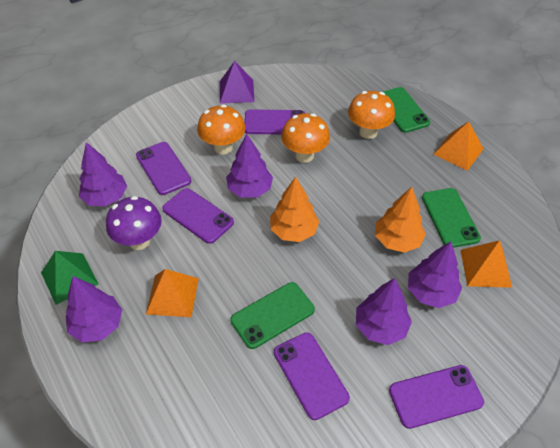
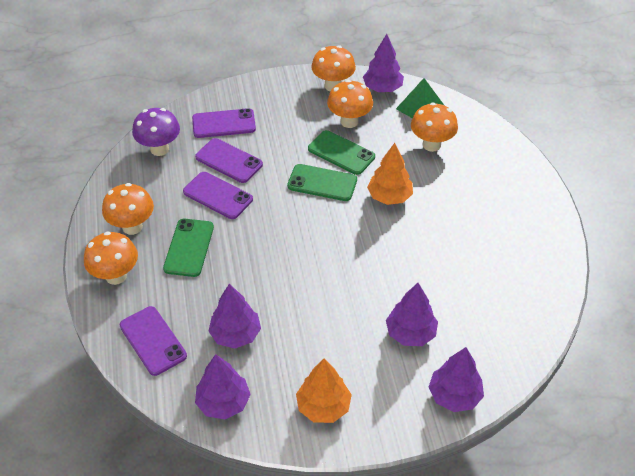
orange mushroom: [197,105,245,155] [281,113,330,163] [348,91,395,139] = 3 -> [84,231,138,285] [102,183,154,235] [311,45,356,91] [327,80,373,128] [411,102,458,152] = 5
orange pyramid: [146,269,199,317] [433,121,484,171] [461,240,512,288] = 3 -> none = 0
purple phone: [136,142,191,195] [162,188,234,244] [244,109,305,134] [274,332,350,420] [389,365,484,429] = 5 -> [120,306,187,376] [183,172,253,219] [192,108,256,138] [195,138,263,183] = 4
purple pyramid: [220,61,254,104] = 1 -> none = 0

